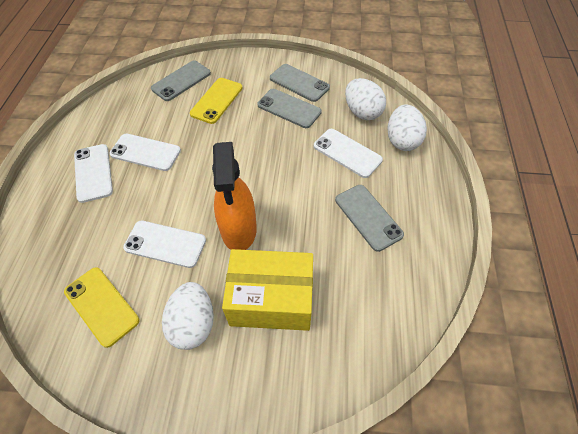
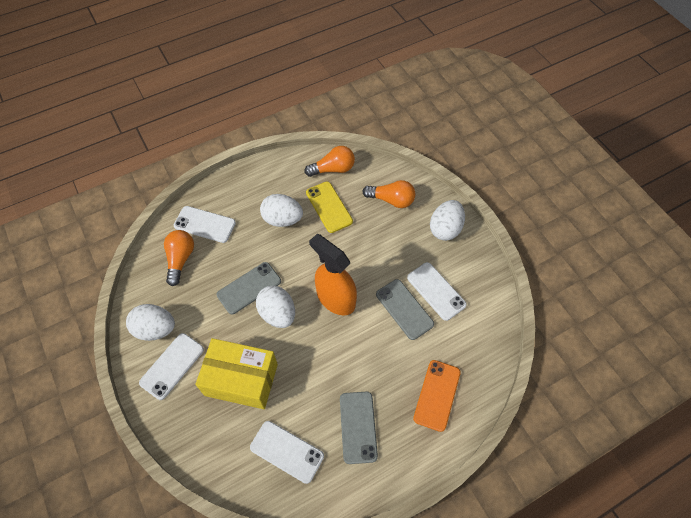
grey phone: [151,61,211,101] [257,89,322,128] [270,64,330,102] [335,185,404,252] = 4 -> [217,262,281,315] [340,391,378,464] [376,279,434,340] = 3
orange light bulb: none = 0 -> [164,230,194,286] [304,146,355,177] [362,180,415,208] = 3
orange phone: none = 0 -> [413,360,461,432] = 1
white egg: [162,282,214,350] [345,78,386,120] [387,104,427,151] = 3 -> [126,304,175,341] [256,286,295,328] [260,194,303,227] [430,200,465,241] = 4
yellow phone: [64,267,139,348] [190,78,243,124] = 2 -> [306,182,353,233] = 1

